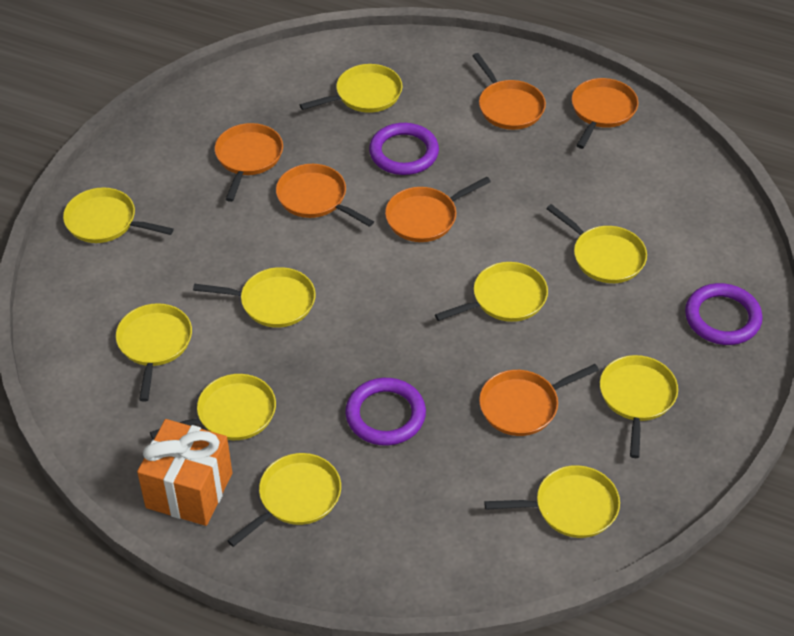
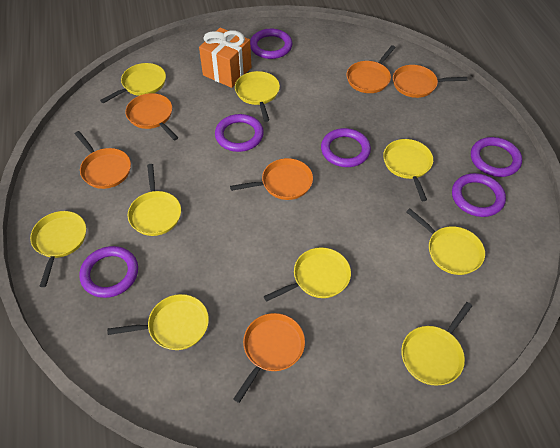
purple ring: [345,378,426,446] [369,123,439,175] [685,283,763,345] = 3 -> [79,246,138,298] [215,114,264,152] [250,29,292,59] [321,128,371,167] [452,173,506,217] [471,137,522,177] = 6
yellow pan: [63,188,174,243] [116,303,192,402] [150,374,276,440] [193,267,316,328] [227,453,341,547] [300,64,403,113] [435,262,548,322] [484,465,620,538] [546,204,647,283] [600,355,678,458] = 10 -> [30,211,86,287] [100,63,166,103] [107,294,209,350] [128,164,181,236] [235,71,280,122] [264,247,351,302] [383,139,433,201] [401,302,472,385] [406,208,485,275] = 9

